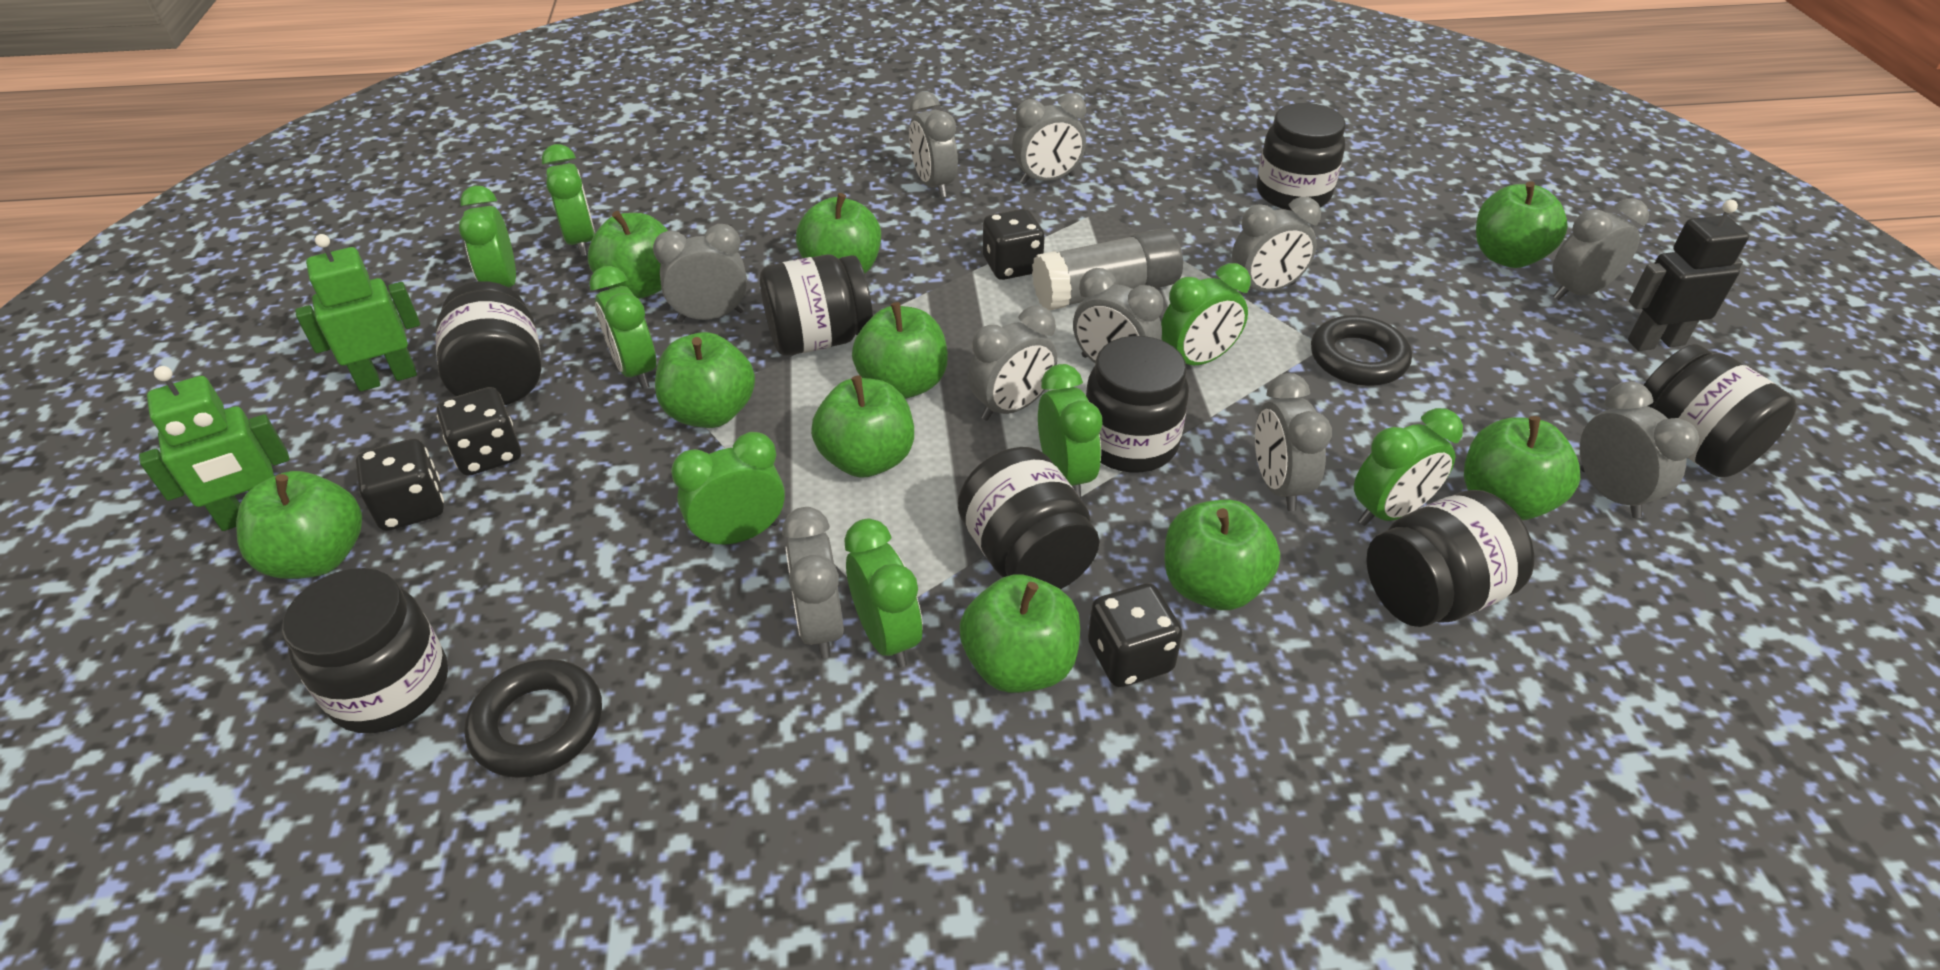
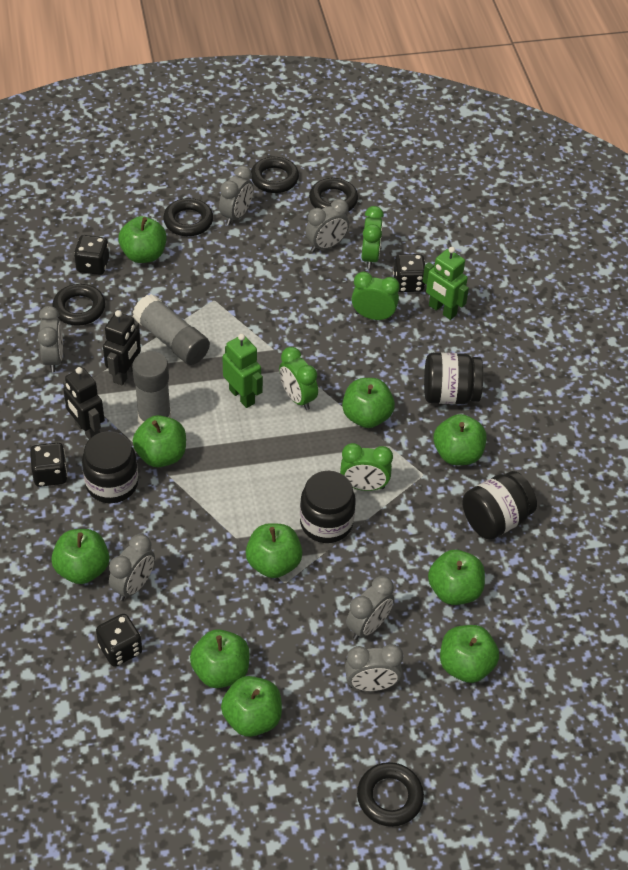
black jar: [282,568,448,733] [435,281,541,405] [760,254,873,356] [958,447,1100,589] [1086,336,1189,473] [1257,103,1346,211] [1366,490,1534,627] [1644,344,1796,477] = 8 -> [82,431,138,503] [300,471,356,543] [424,353,483,404] [463,471,537,539] = 4
black ring: [464,659,602,778] [1311,315,1412,386] = 2 -> [52,284,105,326] [163,198,213,236] [251,157,299,193] [309,178,358,212] [357,762,424,827] = 5
black robot: [1628,200,1749,351] = 1 -> [63,367,105,439] [103,310,141,385] = 2
green clock: [459,186,516,288] [542,144,595,256] [589,266,656,389] [671,432,785,549] [844,519,923,668] [1038,364,1102,499] [1161,263,1251,365] [1354,408,1463,526] = 8 -> [279,347,318,410] [340,443,393,491] [352,272,400,321] [362,206,384,269] = 4
grey clock: [653,224,747,322] [782,507,844,659] [909,92,958,198] [968,306,1057,421] [1012,93,1086,184] [1073,268,1163,363] [1232,197,1321,295] [1255,373,1332,511] [1552,199,1649,300] [1580,382,1699,518] = 10 -> [38,306,63,372] [109,534,155,601] [219,166,253,225] [305,199,349,252] [345,644,403,691] [346,576,394,640] = 6
grey glue stick: [1032,228,1183,311] = 1 -> [132,351,171,424] [133,294,210,365] = 2

